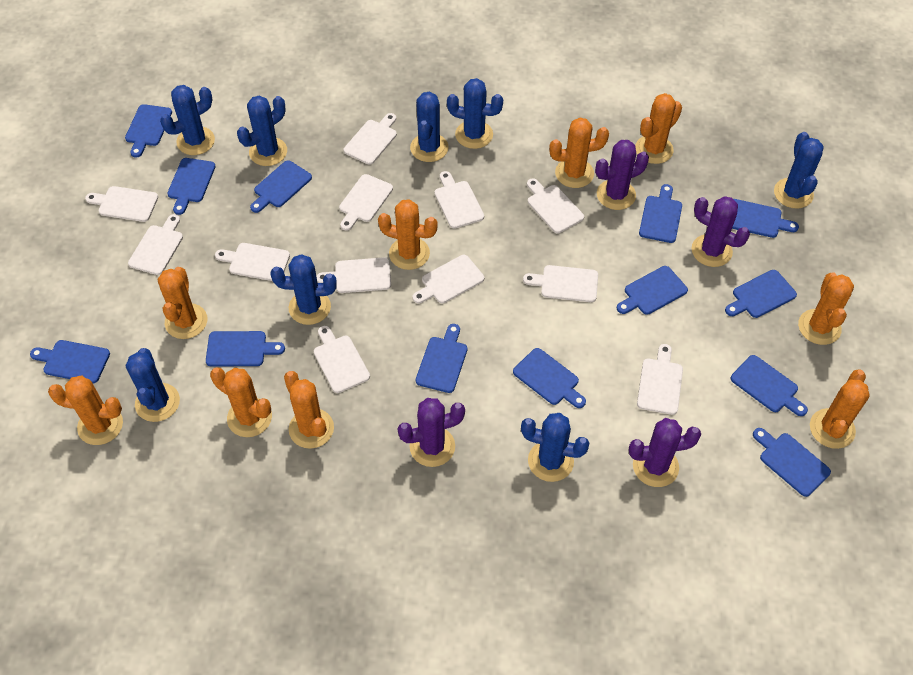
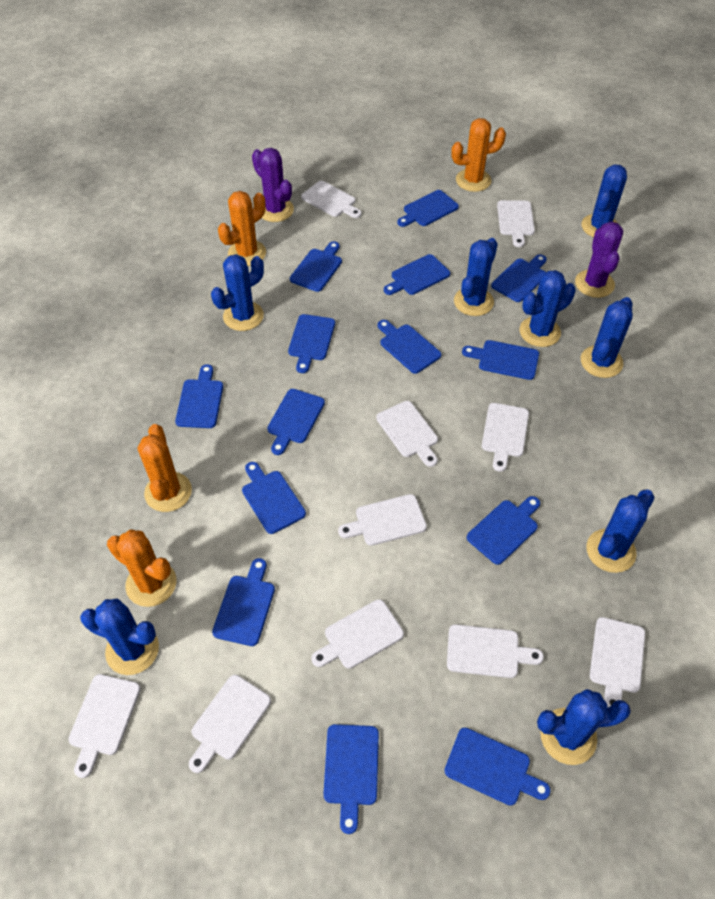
blue cutting board: [30,340,110,384] [125,104,172,158] [167,158,216,215] [206,331,285,366] [250,160,312,213] [416,324,467,393] [513,348,586,408] [617,266,688,315] [639,184,682,243] [725,270,797,318] [731,355,808,416] [732,199,799,238] [753,428,831,497] = 13 -> [175,364,223,428] [212,558,275,646] [242,462,306,534] [267,389,325,455] [288,314,335,373] [290,241,342,292] [323,724,379,834] [378,320,441,374] [384,254,450,295] [397,190,459,227] [444,728,550,806] [462,340,539,380] [467,496,540,565] [491,254,547,302] = 14
orange cactus: [48,375,123,445] [158,267,207,339] [210,367,272,437] [284,371,334,449] [378,199,438,270] [549,118,609,188] [635,93,682,164] [798,272,854,345] [810,370,870,449] = 9 -> [107,529,176,607] [138,424,192,512] [218,191,266,266] [451,118,506,192] = 4
purple cactus: [398,398,465,467] [595,140,649,210] [629,418,701,487] [691,196,750,267] = 4 -> [252,148,294,222] [575,222,623,298] = 2
white cutting board: [85,186,158,222] [128,214,183,275] [215,243,290,281] [314,326,370,393] [316,257,391,293] [339,174,393,231] [344,113,397,165] [413,255,484,303] [435,171,484,229] [523,265,598,302] [527,178,584,233] [637,344,683,415] = 12 -> [68,674,141,778] [189,675,271,773] [301,181,361,218] [311,599,404,669] [338,494,427,546] [376,401,438,467] [447,624,544,678] [482,403,529,472] [497,200,535,247] [590,617,645,708] = 10

